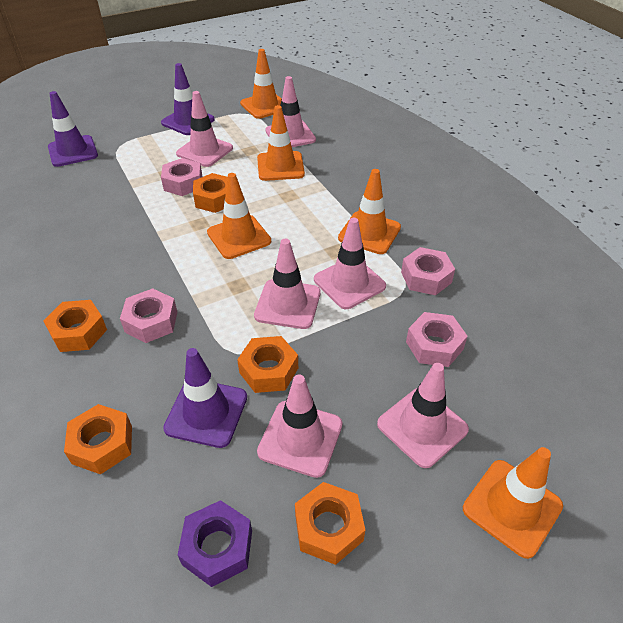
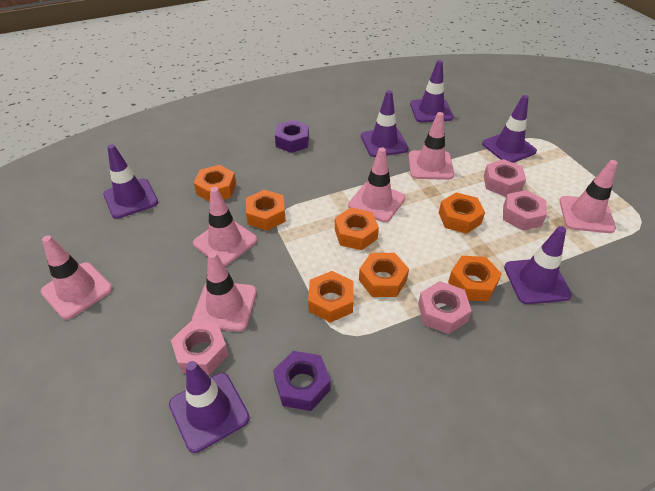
orange nut: [43,300,107,352] [64,404,132,474] [193,173,227,213] [237,336,298,393] [295,482,365,565] = 5 -> [194,165,236,202] [246,190,286,231] [308,271,354,323] [335,208,379,250] [359,253,409,297] [439,192,485,234] [448,256,502,301] = 7
orange traffic cone: [207,173,271,259] [240,49,281,119] [257,105,305,181] [338,169,401,254] [463,447,563,559] = 5 -> none = 0
purple nut: [178,500,252,587] = 1 -> [273,351,331,411] [275,120,309,153] = 2
purple traffic cone: [48,91,98,167] [161,63,215,135] [163,348,247,448] = 3 -> [103,144,158,219] [169,361,250,453] [361,90,409,157] [410,60,453,122] [482,95,537,163] [504,226,572,304] = 6

